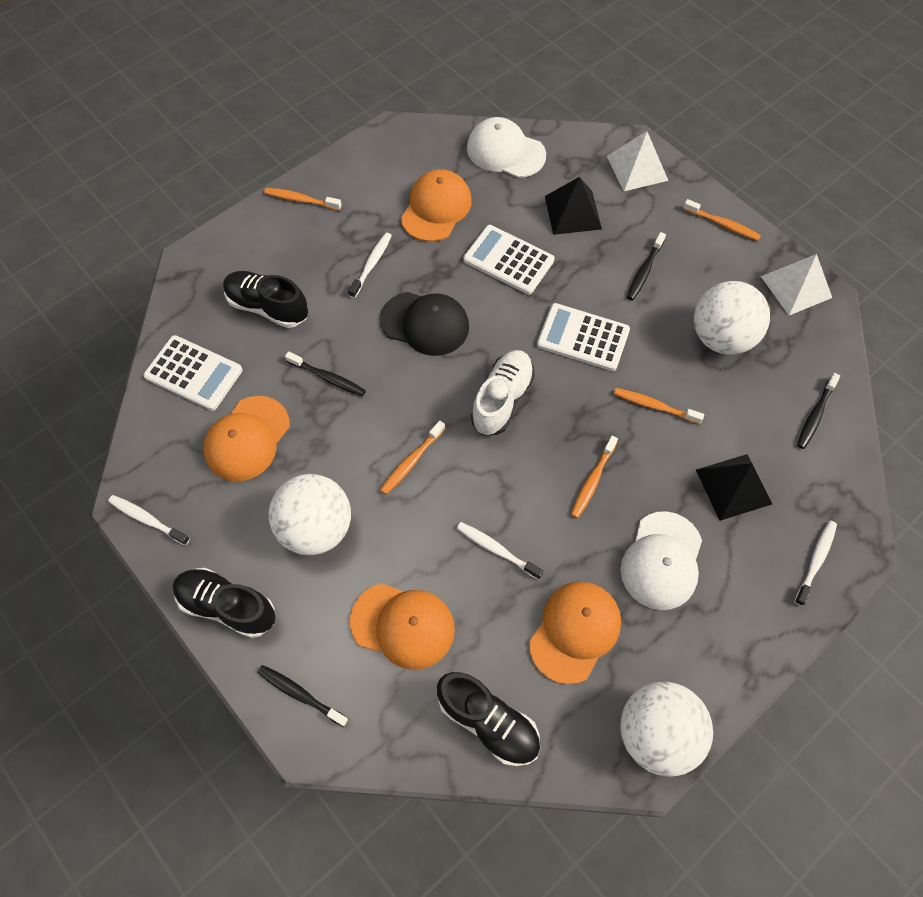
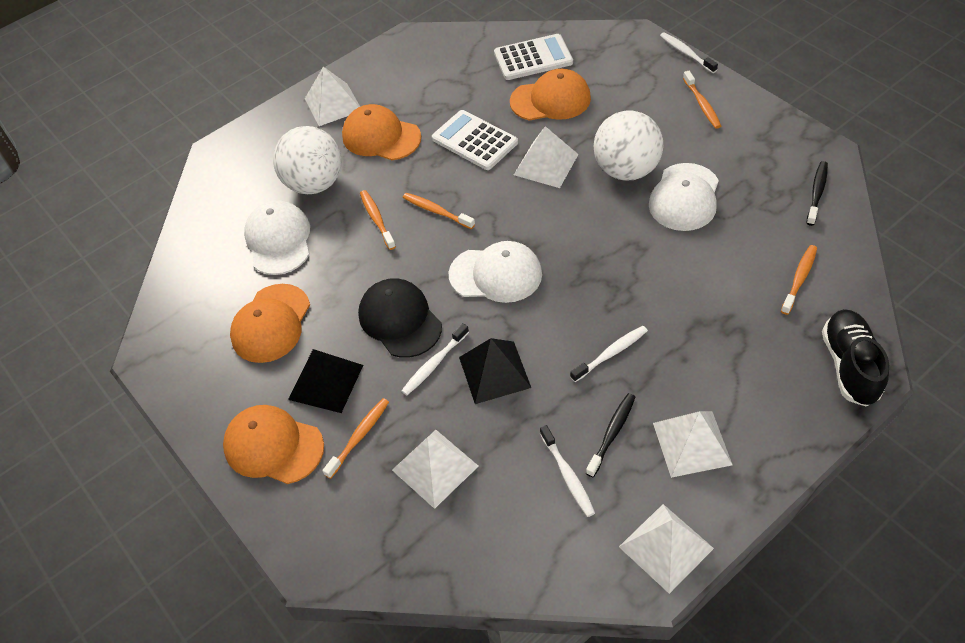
black shoe: [173,568,276,638] [223,271,308,328] [437,672,540,766] = 3 -> [822,309,889,407] = 1
black toothbrush: [257,665,348,727] [285,351,366,397] [627,232,666,300] [797,373,840,449] = 4 -> [586,393,635,477] [807,161,828,226] = 2
white ball: [269,474,351,555] [620,682,713,777] [694,281,770,355] = 3 -> [273,126,342,194] [594,110,663,181] = 2
white calculator: [143,335,243,411] [463,225,555,295] [537,303,630,371] = 3 -> [432,110,518,170] [494,34,573,80] = 2
white cap: [467,117,546,178] [621,511,702,610] = 2 -> [244,200,310,275] [449,241,542,303] [649,163,719,231] = 3
white pyramid: [607,131,668,191] [761,254,832,315] = 2 -> [305,67,360,126] [392,430,479,509] [514,126,579,188] [619,504,714,594] [653,411,732,478] = 5
white shoe: [471,350,535,435] = 1 -> none = 0

